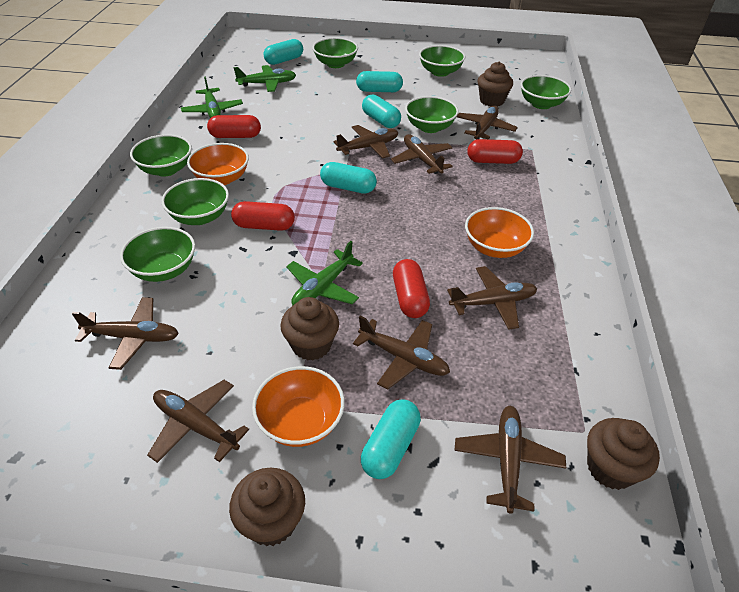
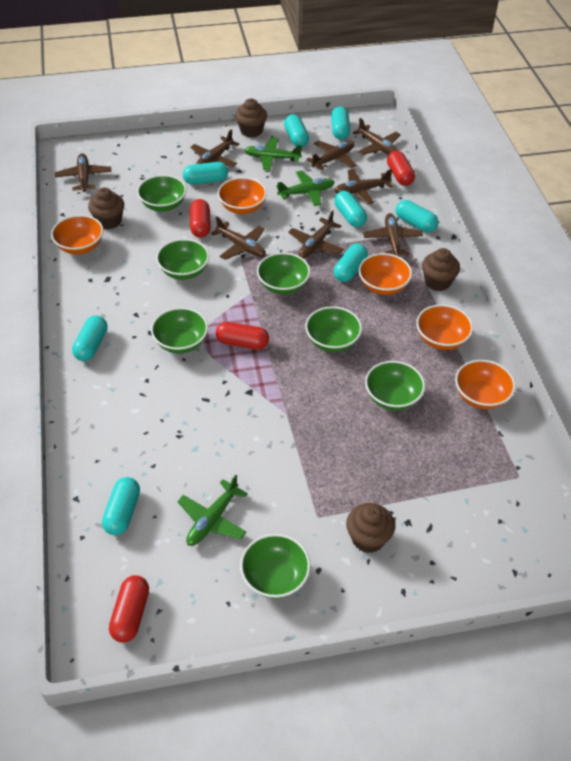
orange bowl: [187,143,249,185] [252,366,345,447] [465,207,534,258] = 3 -> [51,215,103,254] [218,177,267,214] [358,253,412,295] [416,305,473,350] [455,360,515,409] = 5
turquoise capsule: [263,39,303,65] [320,162,377,194] [356,71,403,92] [361,399,421,479] [362,95,401,128] = 5 -> [72,315,107,361] [102,477,140,535] [183,162,228,185] [284,114,309,147] [331,106,350,140] [334,191,367,227] [334,243,368,282] [396,200,438,232] = 8

